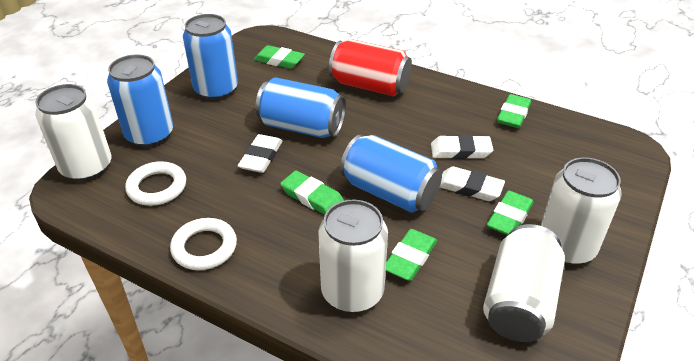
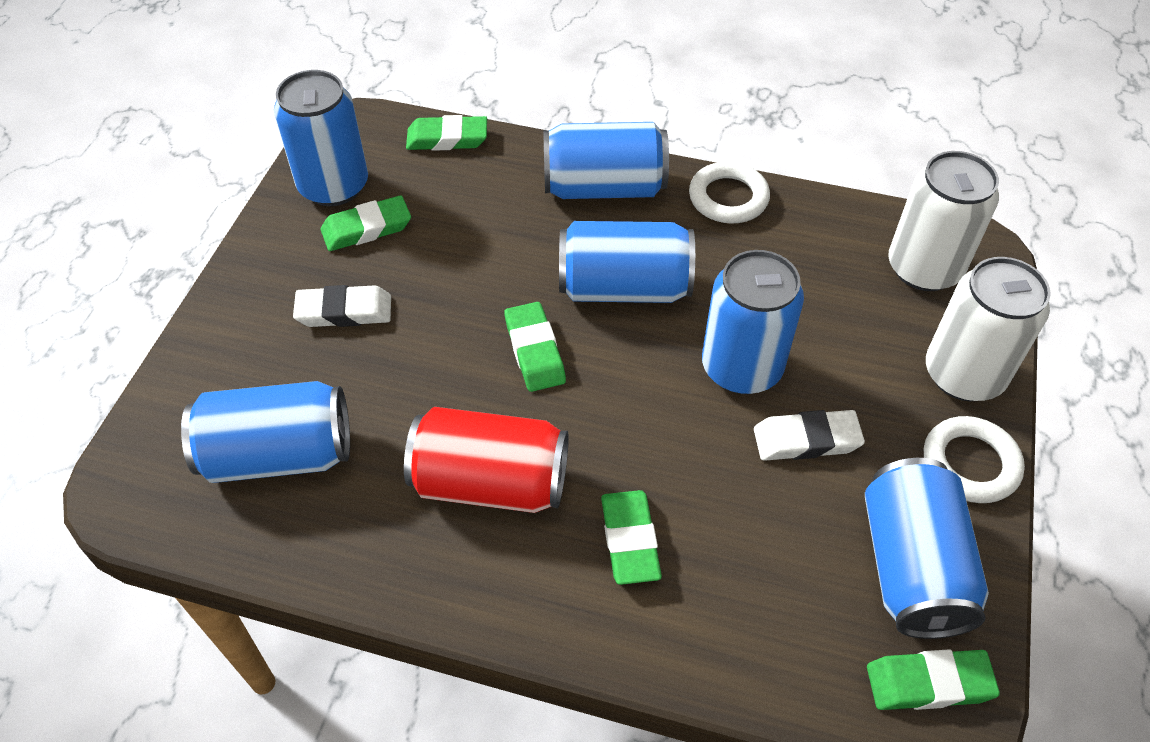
blue can: [107,55,173,147] [183,14,238,100] [256,77,346,138] [340,134,442,213] = 4 -> [181,381,350,483] [274,70,368,206] [543,122,669,199] [559,221,695,303] [702,250,804,394] [865,458,989,639] = 6
white can: [35,84,112,181] [318,200,388,313] [483,224,565,342] [541,158,622,265] = 4 -> [888,151,999,291] [926,257,1051,401] = 2
white eraser: [238,134,282,173] [431,135,493,159] [440,166,505,201] = 3 -> [293,285,391,327] [754,410,865,461] = 2

